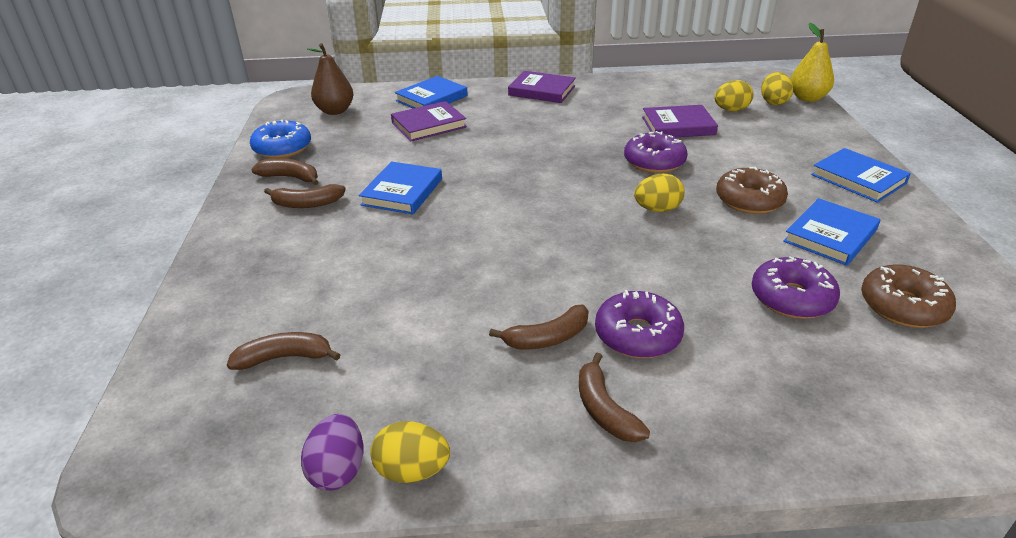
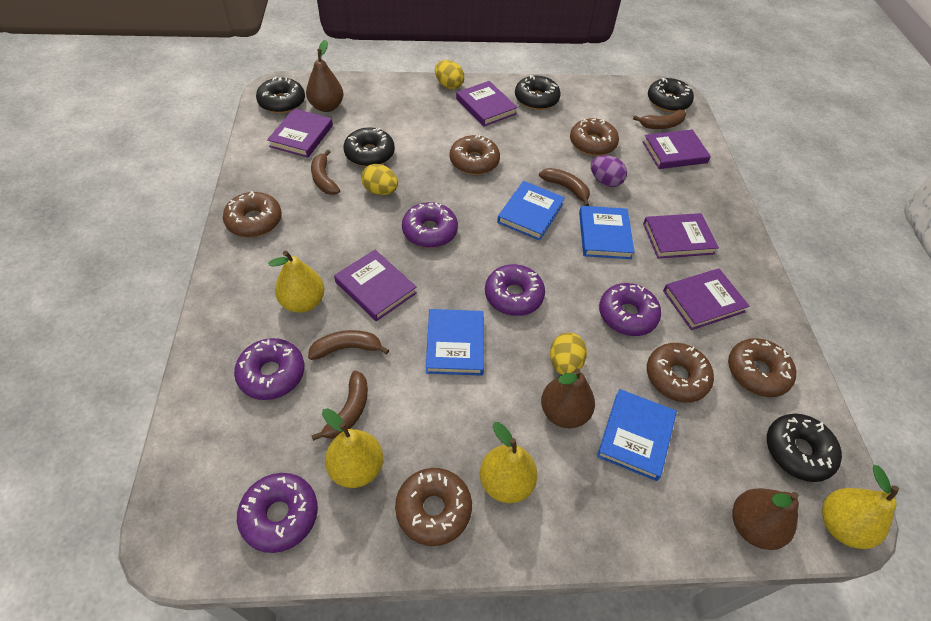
black donut: none = 0 -> [256,77,305,113] [343,127,395,167] [515,75,561,110] [648,78,694,112] [767,414,842,482] = 5
blue donut: [250,120,311,159] = 1 -> none = 0
brown donut: [716,167,788,214] [861,265,956,328] = 2 -> [223,191,282,237] [395,468,472,546] [450,135,500,175] [570,118,619,156] [647,343,714,403] [728,338,796,397] = 6
brown pear: [307,43,354,115] = 1 -> [306,40,344,112] [541,368,595,428] [732,488,799,550] = 3
purple book: [391,101,467,142] [508,71,576,103] [642,105,718,137] = 3 -> [267,108,333,158] [334,250,417,321] [456,81,518,126] [642,130,711,169] [643,213,719,259] [663,268,749,330] = 6
purple donut: [595,290,684,358] [624,131,688,173] [752,256,840,319] = 3 -> [234,338,304,400] [237,473,318,553] [402,202,458,248] [485,264,545,316] [599,283,661,336] = 5
yellow egg: [370,421,450,483] [634,174,685,212] [714,80,754,111] [761,72,793,105] = 4 -> [361,164,398,195] [435,60,464,89] [550,332,587,375] = 3
yellow pear: [791,23,834,102] = 1 -> [268,251,325,313] [322,408,383,488] [480,422,538,503] [822,465,899,549] = 4

